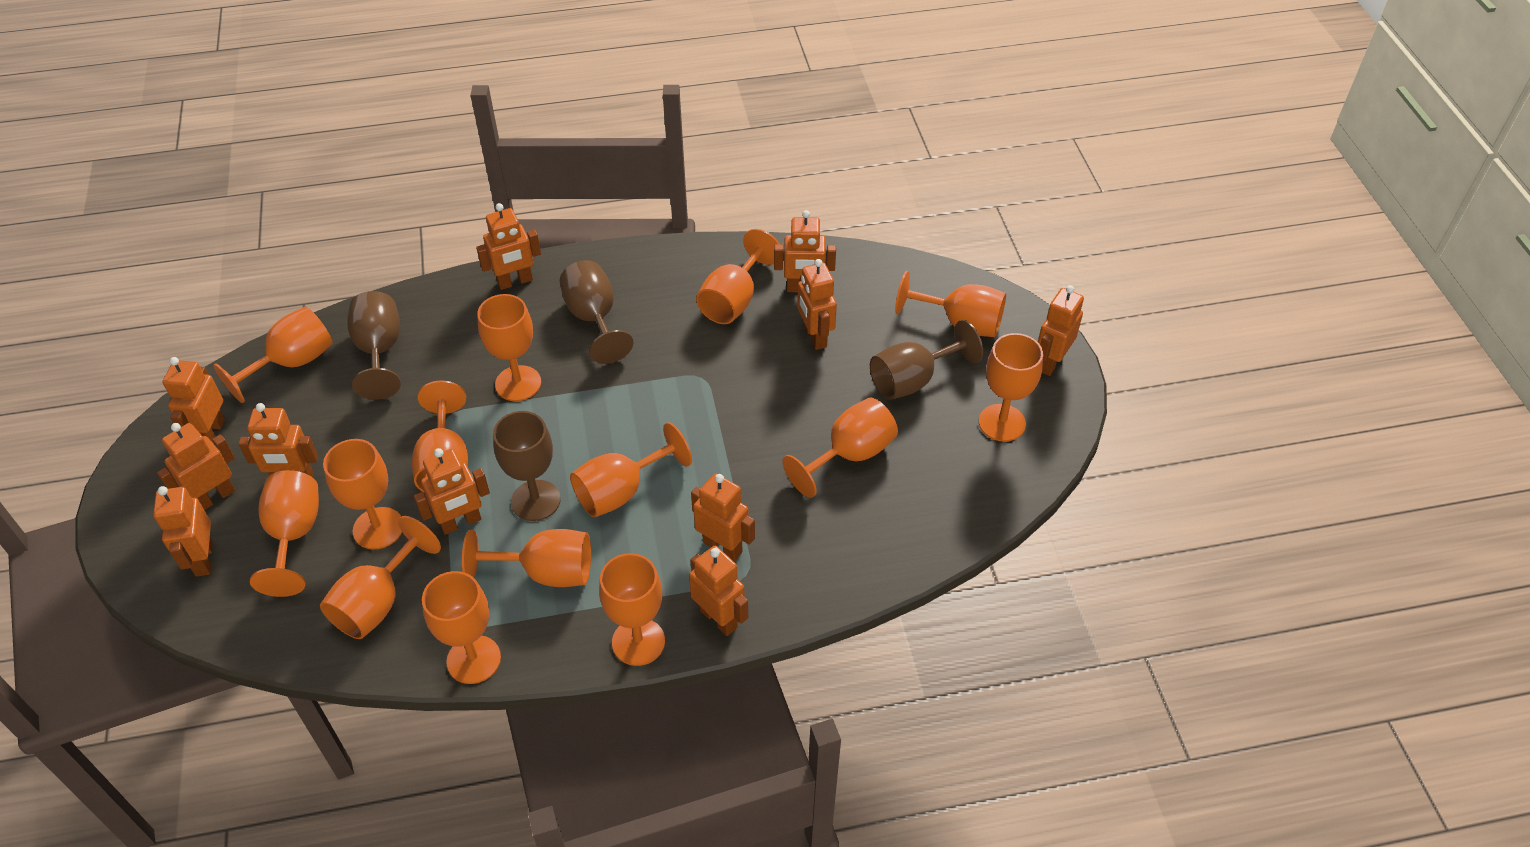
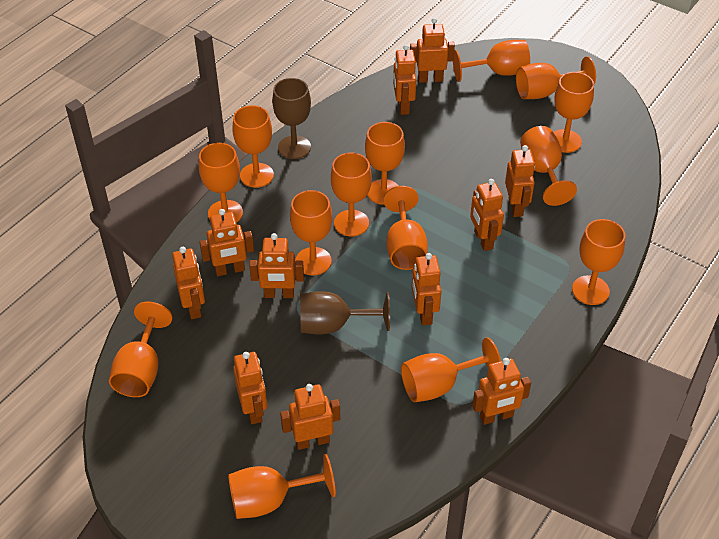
brown goblet: [347,291,401,400] [493,411,561,521] [560,260,633,364] [870,320,983,400] = 4 -> [272,78,311,159] [300,291,390,334] = 2

